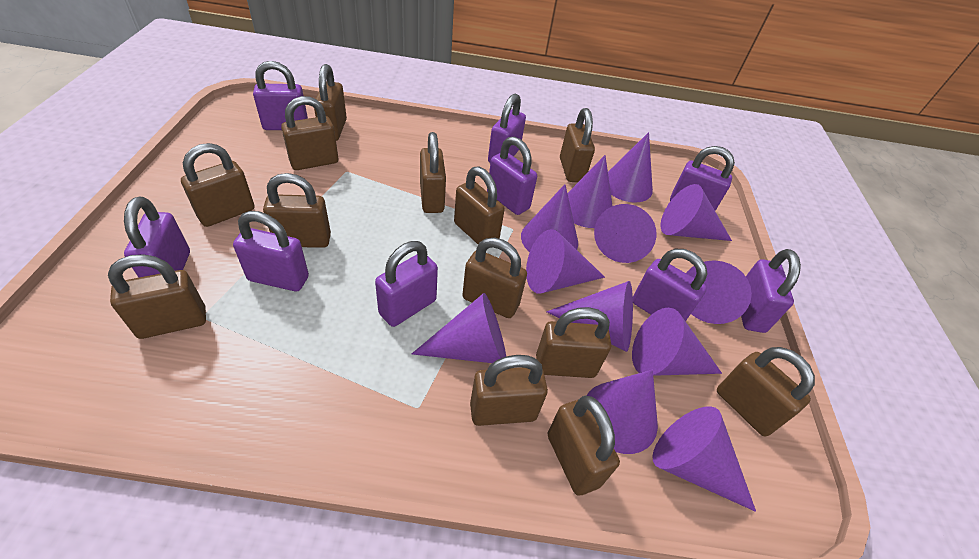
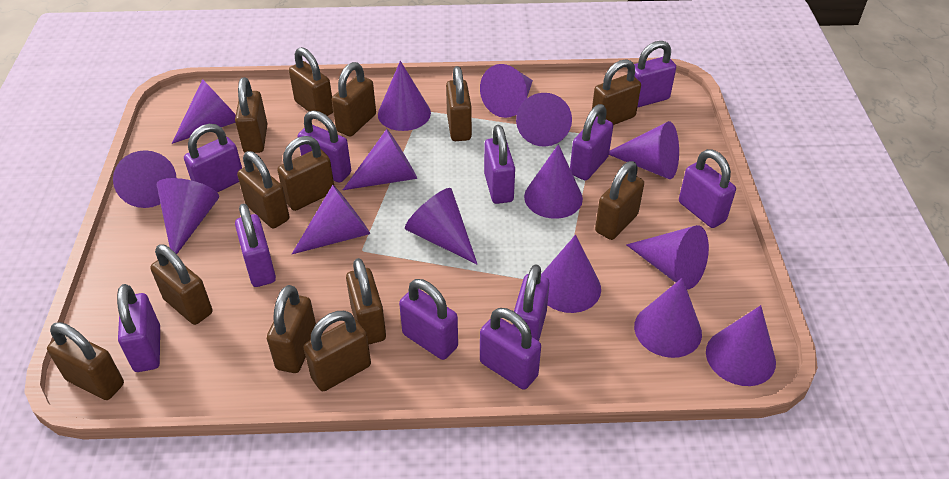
purple cone: [412,293,506,363] [521,184,578,252] [526,229,605,294] [546,281,633,352] [567,155,613,228] [586,370,658,454] [594,204,656,263] [608,132,653,203] [632,308,722,376] [652,406,756,512] [660,184,732,241] [686,260,752,324] = 12 -> [113,150,176,208] [157,178,219,254] [172,79,236,144] [292,185,370,254] [343,129,417,190] [378,61,431,131] [405,188,477,264] [480,64,533,118] [516,93,572,147] [524,144,583,219] [541,235,601,313] [609,121,679,179] [626,225,709,289] [634,278,702,358] [706,305,776,386] = 15
purple padlock: [124,197,190,277] [233,211,309,291] [253,61,308,130] [375,241,438,327] [487,137,537,215] [488,94,526,163] [633,249,707,321] [670,146,735,211] [741,249,801,333] = 9 -> [117,284,160,372] [184,124,242,193] [235,204,276,287] [297,111,351,183] [399,279,458,360] [480,308,541,390] [484,125,515,204] [512,264,550,341] [570,104,613,180] [634,41,676,108] [679,149,736,228] = 11

